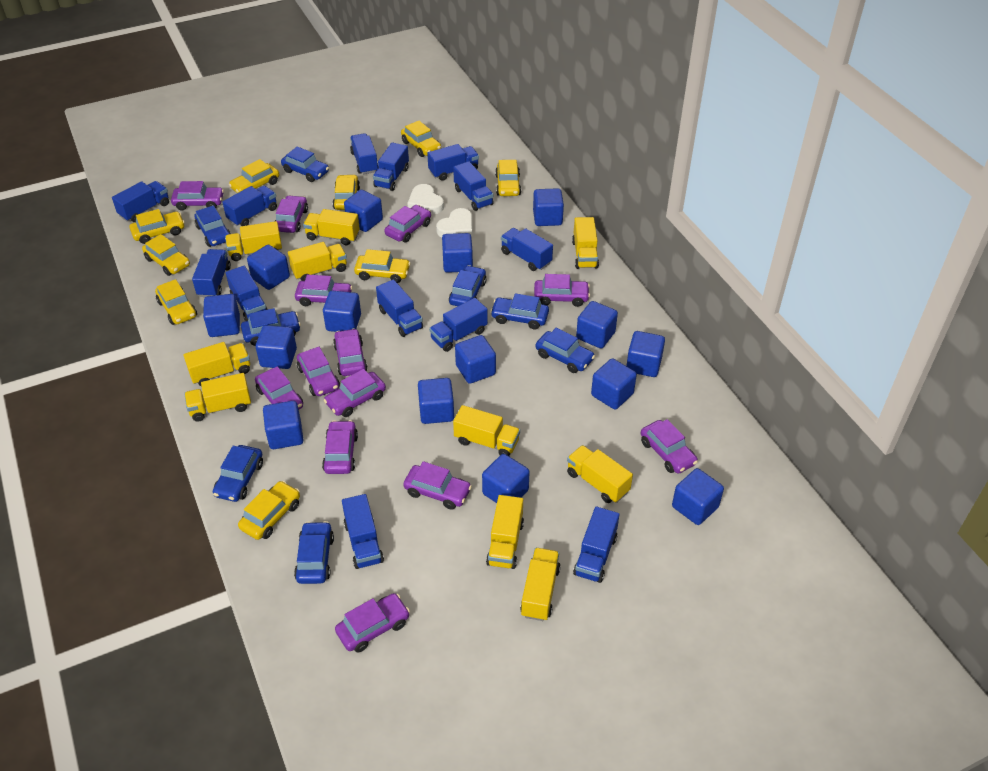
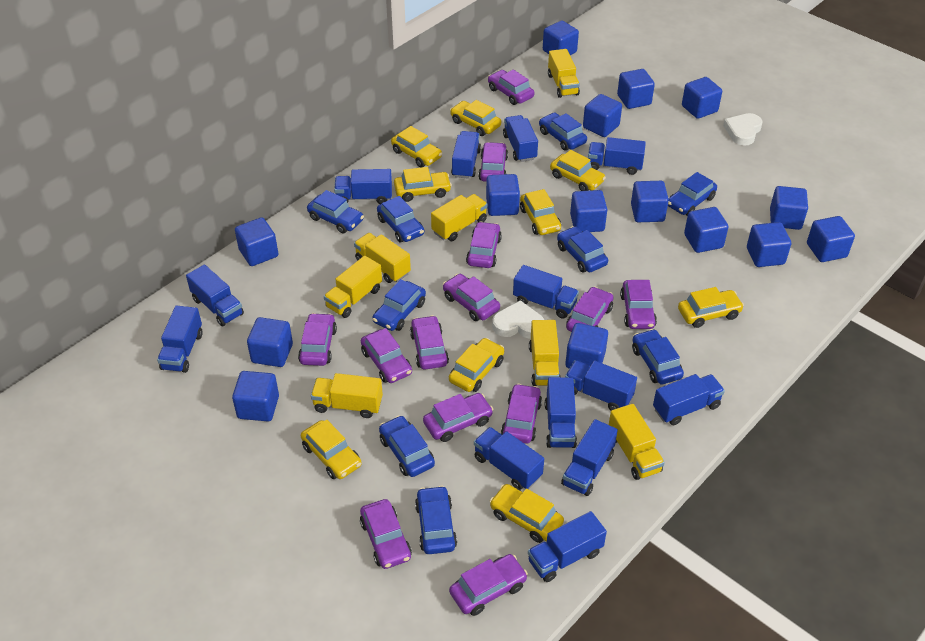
blue car: [195,205,231,247] [213,445,263,502] [241,308,301,346] [281,147,329,182] [294,521,334,584] [449,265,487,306] [490,293,549,329] [535,328,595,373] = 8 -> [307,190,364,233] [372,279,426,331] [377,196,424,242] [379,415,435,477] [415,486,457,554] [539,112,587,151] [557,226,608,273] [632,329,684,384] [668,172,717,216] = 9
yellow truck: [183,342,250,386] [184,373,251,422] [225,221,282,261] [288,242,347,281] [303,209,360,245] [453,405,520,456] [486,495,524,569] [520,548,561,621] [567,445,633,503] [572,217,599,269] = 10 -> [311,373,383,418] [324,256,382,318] [354,233,411,283] [431,194,488,241] [529,320,561,386] [548,49,580,98] [609,404,665,480] = 7

